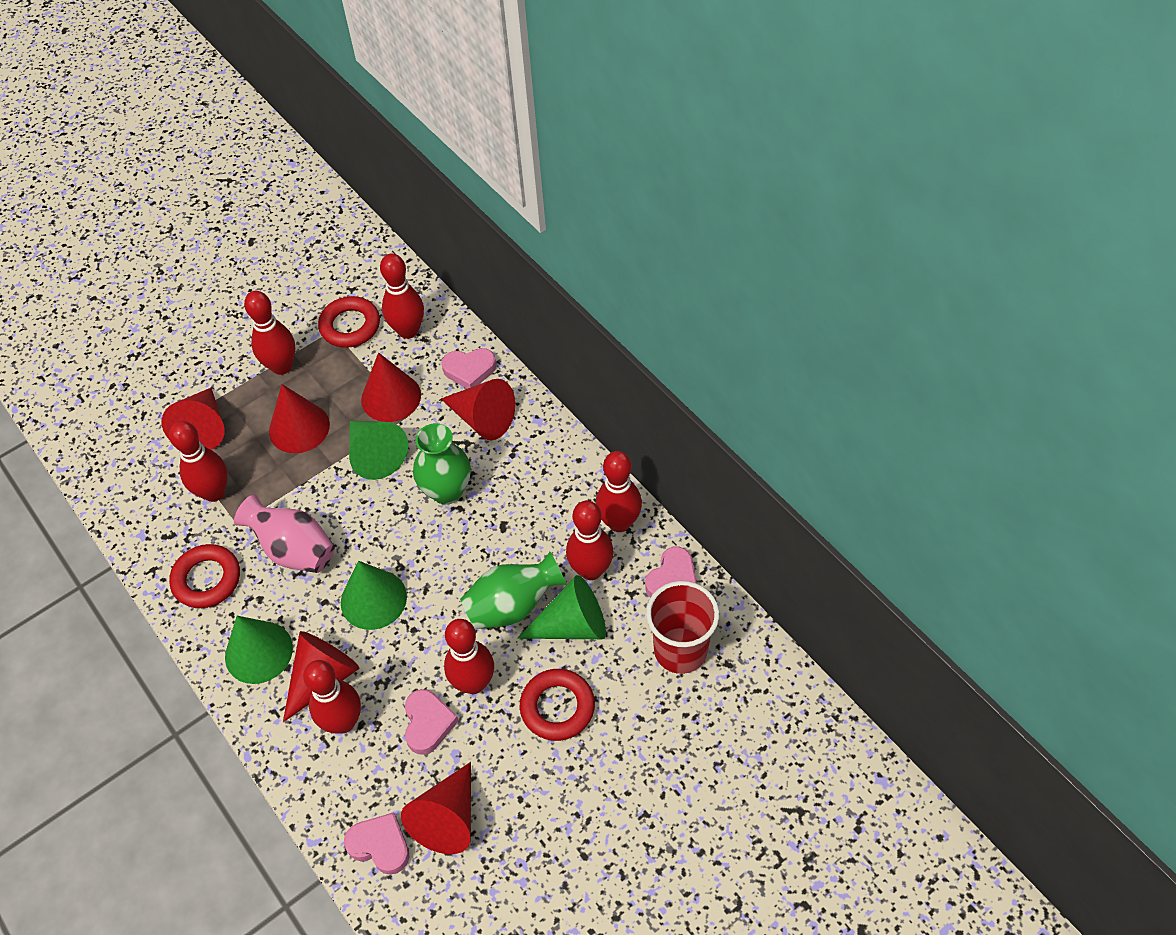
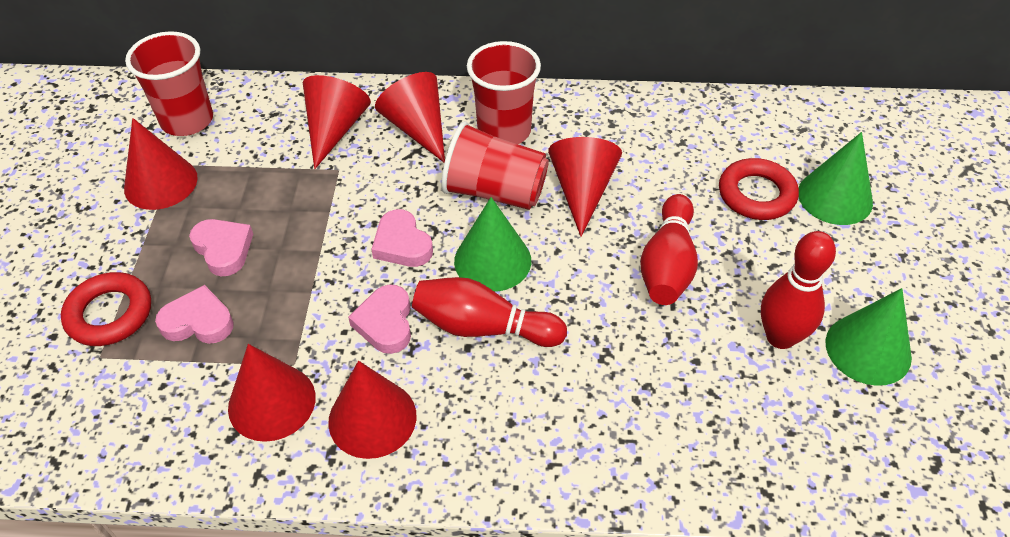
green cone: [225,616,293,684] [341,561,407,630] [349,421,408,480] [517,575,606,639] = 4 -> [454,197,531,292] [799,132,873,225] [825,288,912,386] = 3
green vase: [413,423,471,504] [460,552,567,629] = 2 -> none = 0
pink vase: [234,494,335,573] = 1 -> none = 0
red bowling pin: [169,421,228,502] [244,291,295,375] [303,660,361,733] [380,253,424,339] [444,619,494,694] [566,500,614,580] [596,451,642,532] = 7 -> [412,277,567,347] [640,194,698,305] [761,231,836,349] = 3
red cup: [646,581,719,674] = 1 -> [125,31,213,136] [441,121,549,210] [467,41,541,144] = 3
red ring: [169,544,240,608] [318,296,380,348] [519,669,595,741] = 3 -> [61,272,151,346] [719,158,799,220] = 2

